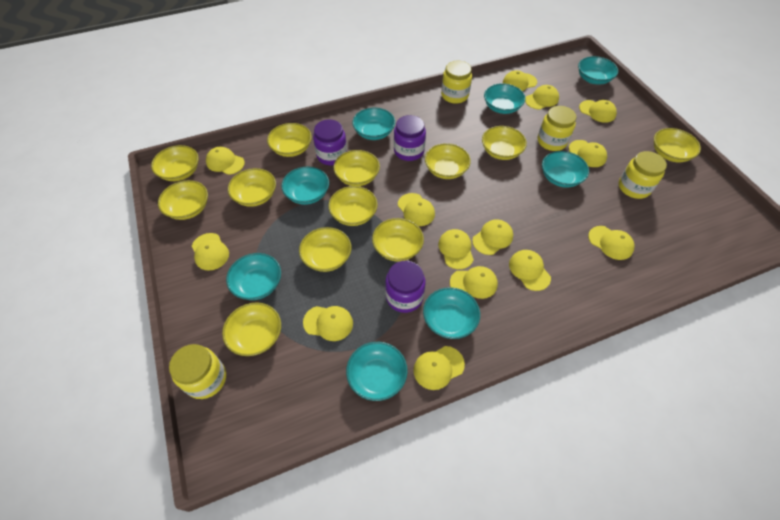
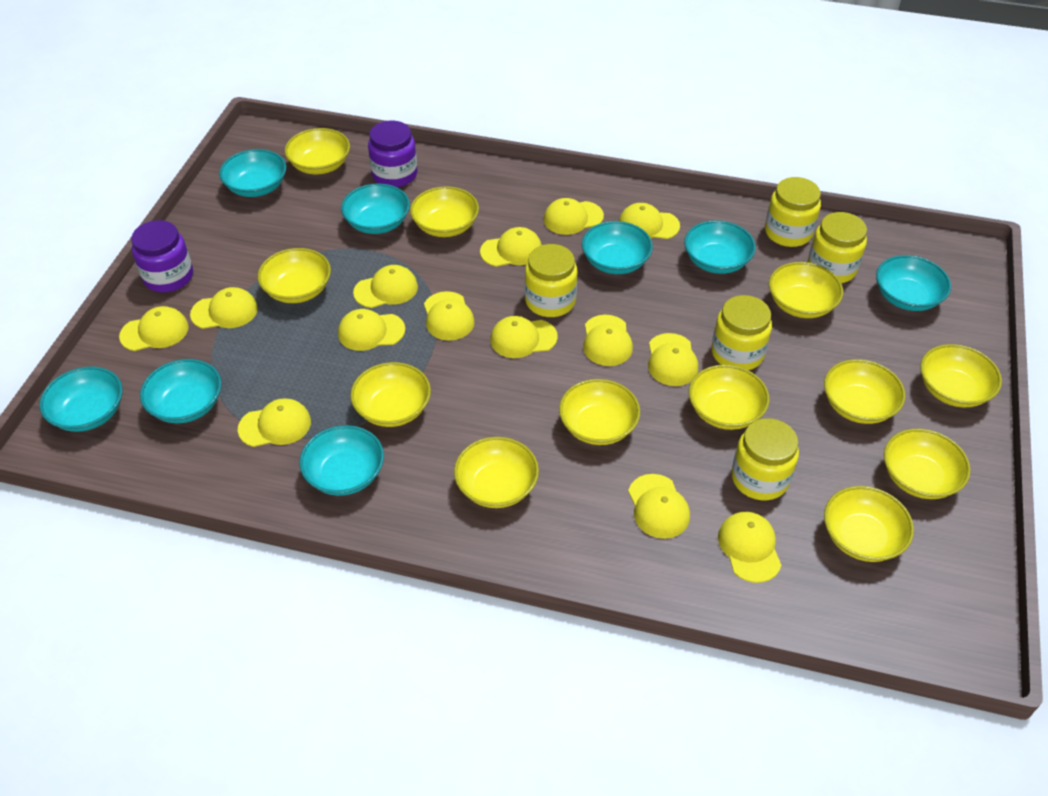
purple jar: [313,119,347,165] [385,261,426,313] [394,115,426,161] = 3 -> [131,220,193,293] [368,120,417,187] = 2
yellow jar: [169,344,226,399] [441,61,472,104] [538,106,576,151] [619,151,667,199] = 4 -> [525,244,577,317] [712,295,772,370] [731,418,799,500] [765,177,821,247] [808,212,867,283] = 5

